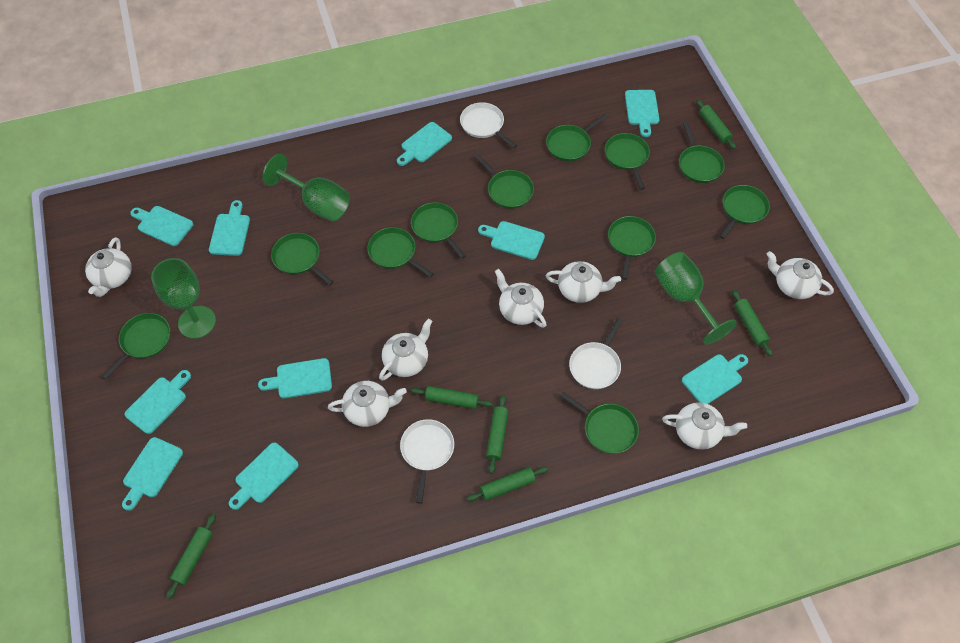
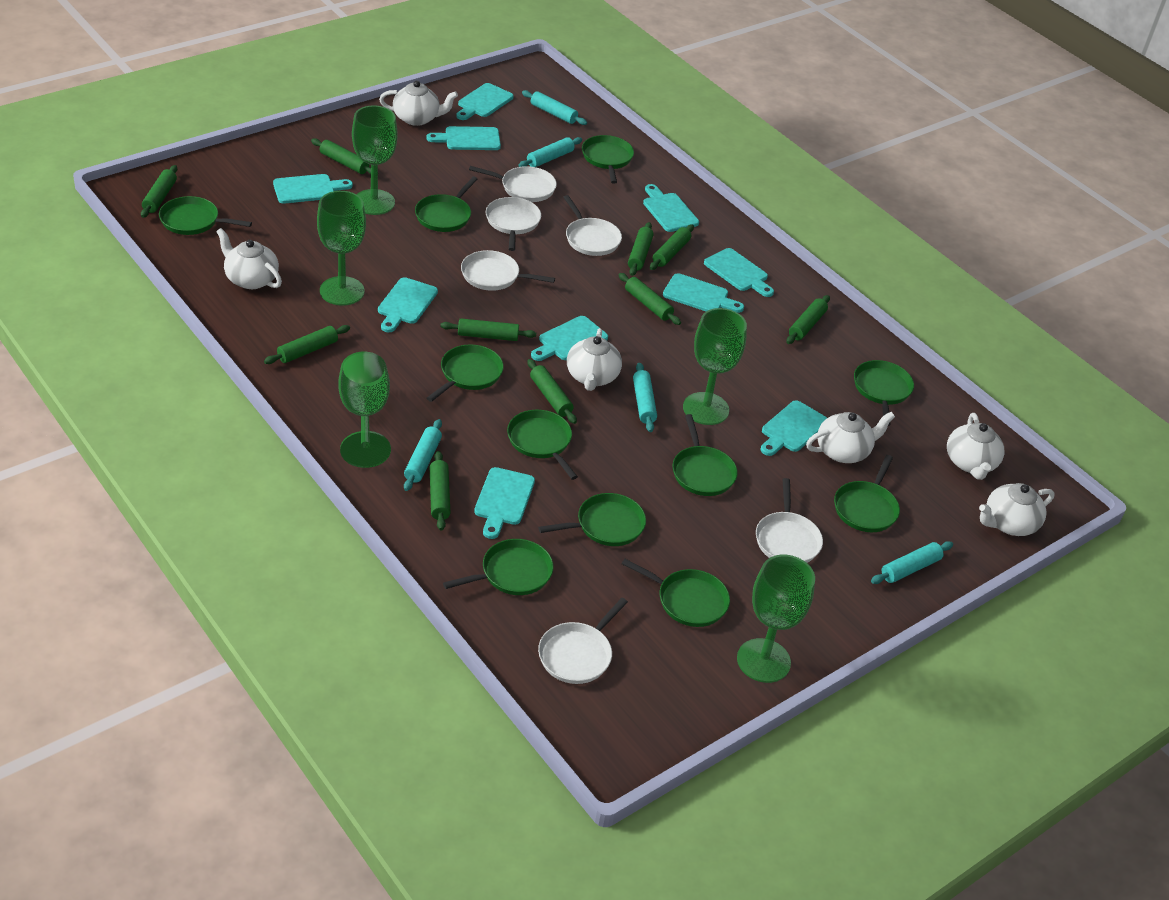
green goblet: [151,258,216,339] [263,154,350,221] [655,252,737,345] = 3 -> [317,191,366,306] [338,352,391,468] [352,105,398,215] [683,308,747,425] [737,555,815,683] = 5
green rolling pin: [166,514,216,599] [411,386,493,409] [467,467,548,502] [486,395,508,474] [696,100,736,149] [732,290,772,356] = 6 -> [141,165,177,218] [264,325,350,364] [311,138,371,174] [430,451,450,531] [440,319,536,341] [527,359,577,424] [618,273,681,325] [628,222,654,276] [650,224,694,270] [786,295,830,344] = 10
turquoise rolling pin: none = 0 -> [404,419,442,491] [518,137,582,167] [522,90,587,125] [633,363,657,432] [871,541,953,584] = 5
white pan: [400,419,454,504] [460,102,517,148] [569,318,623,389] = 3 -> [461,250,555,291] [469,166,557,202] [486,197,541,251] [538,598,628,684] [563,195,622,256] [756,478,823,563] = 6
white teapot: [85,237,132,297] [328,381,407,427] [379,319,432,381] [495,269,547,328] [546,261,621,303] [662,402,747,450] [767,251,834,299] = 7 -> [216,228,282,289] [379,80,458,126] [567,328,622,391] [806,412,895,463] [947,413,1005,480] [979,483,1055,536] = 6

